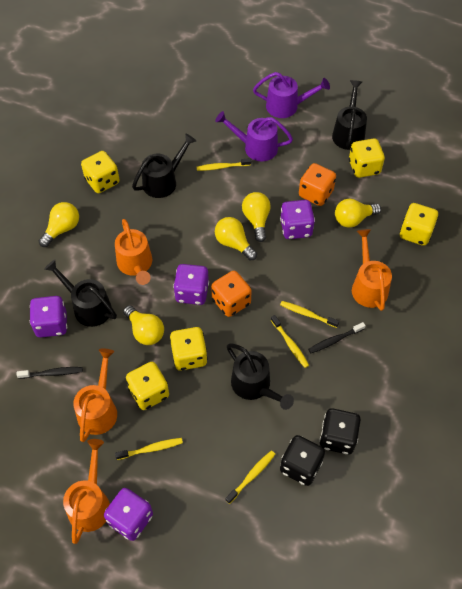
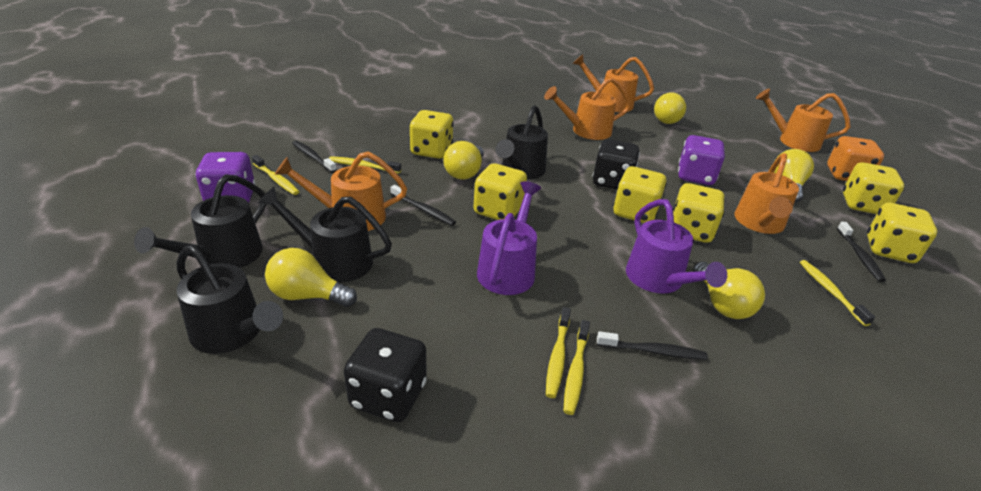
black toothbrush: [16,367,83,379] [308,322,366,353] = 2 -> [292,141,337,173] [390,185,456,226] [597,331,708,360] [837,222,886,282] = 4
orange dice: [211,271,252,317] [299,163,336,206] = 2 -> [827,136,884,181] = 1
orange watering can: [63,439,110,544] [73,348,117,442] [115,219,152,285] [352,229,392,311] = 4 -> [275,152,407,231] [544,77,631,140] [572,54,654,112] [734,153,799,234] [756,89,850,152] = 5
purple dice: [30,296,67,338] [104,488,153,541] [173,264,209,305] [280,200,315,239] = 4 -> [195,152,256,203] [678,135,725,185] = 2
yellow dice: [81,151,120,193] [126,362,169,410] [170,327,208,371] [349,138,385,178] [400,203,438,246] = 5 -> [410,110,454,159] [474,163,527,220] [613,166,667,223] [673,183,725,243] [843,162,904,214] [867,203,937,263] = 6

